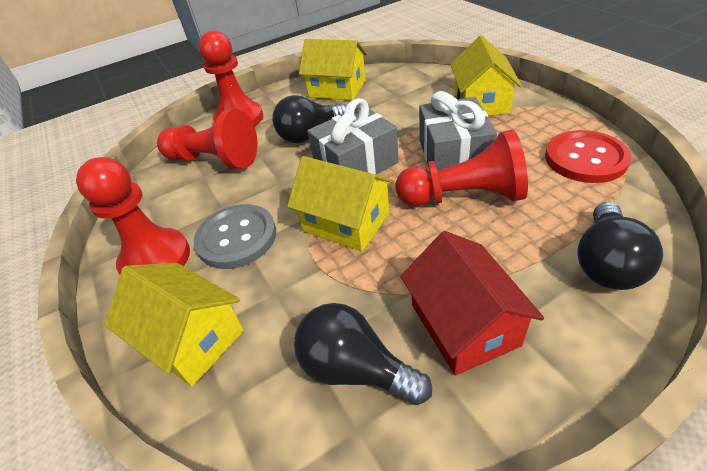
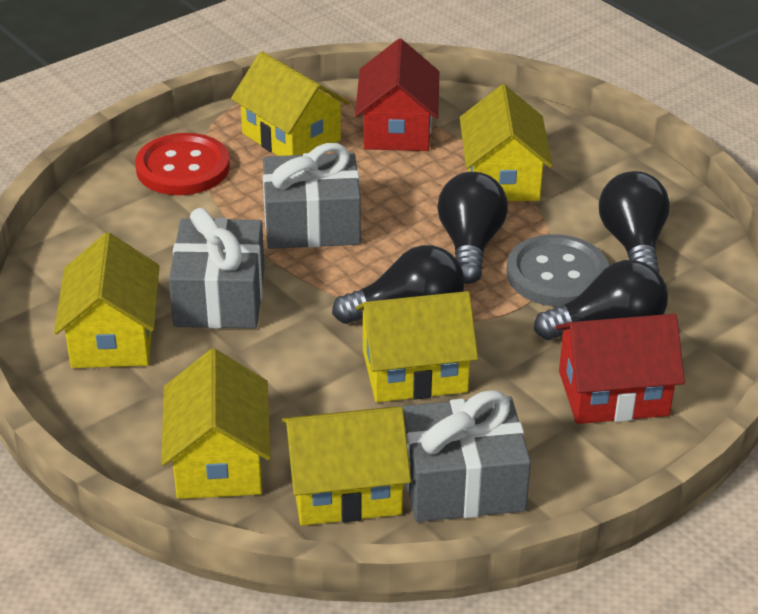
black light bulb: [272,95,346,143] [294,303,432,405] [577,202,663,290] = 3 -> [332,245,465,324] [437,172,508,284] [534,260,668,340] [599,171,670,273] = 4
grey gift: [307,98,398,175] [419,91,497,170] = 2 -> [169,208,264,329] [263,143,361,249] [402,390,531,522] = 3
red house: [401,231,544,375] = 1 -> [355,39,439,151] [555,314,685,424] = 2
red pawn: [76,157,190,274] [157,109,258,169] [198,31,263,127] [396,129,528,206] = 4 -> none = 0
yellow house: [105,263,244,386] [287,156,394,252] [299,39,367,100] [450,35,522,116] = 4 -> [54,232,160,368] [161,349,271,499] [231,51,350,156] [282,407,411,526] [356,291,478,402] [460,84,553,201] = 6

